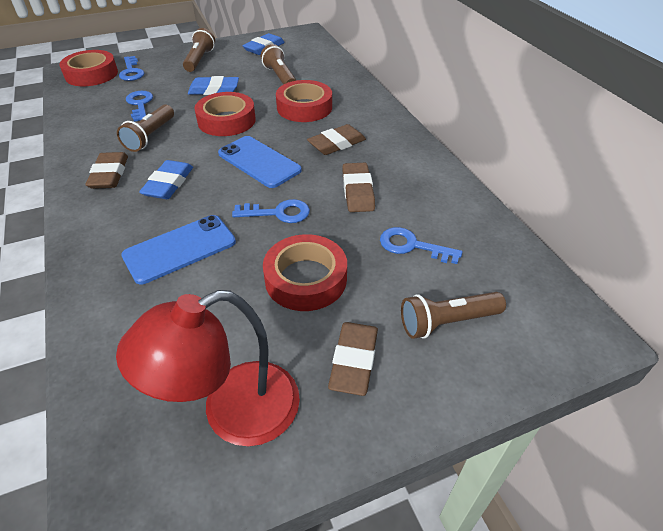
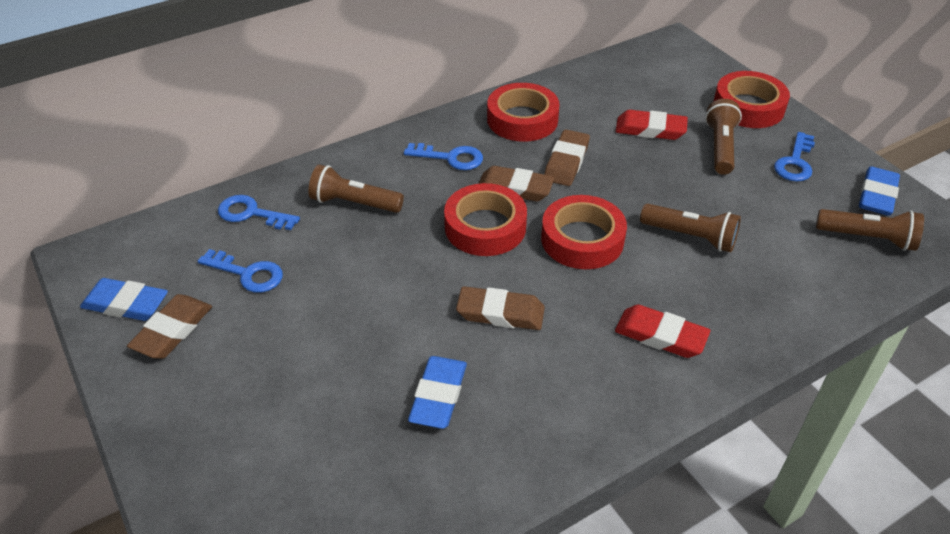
blue phone: [121,215,236,285] [218,136,302,188] = 2 -> none = 0
red eraser: none = 0 -> [615,110,688,140] [615,304,711,358] = 2
red lamp: [116,290,300,446] = 1 -> none = 0

